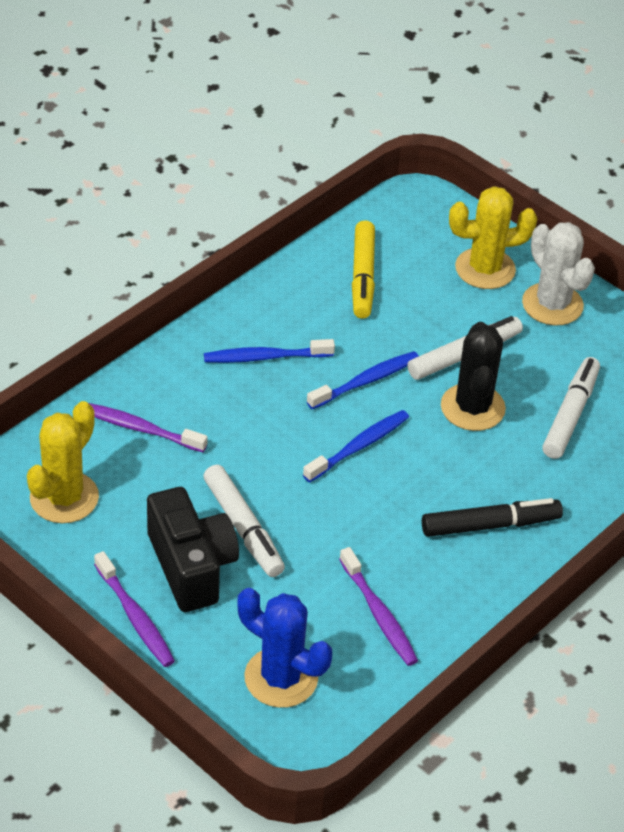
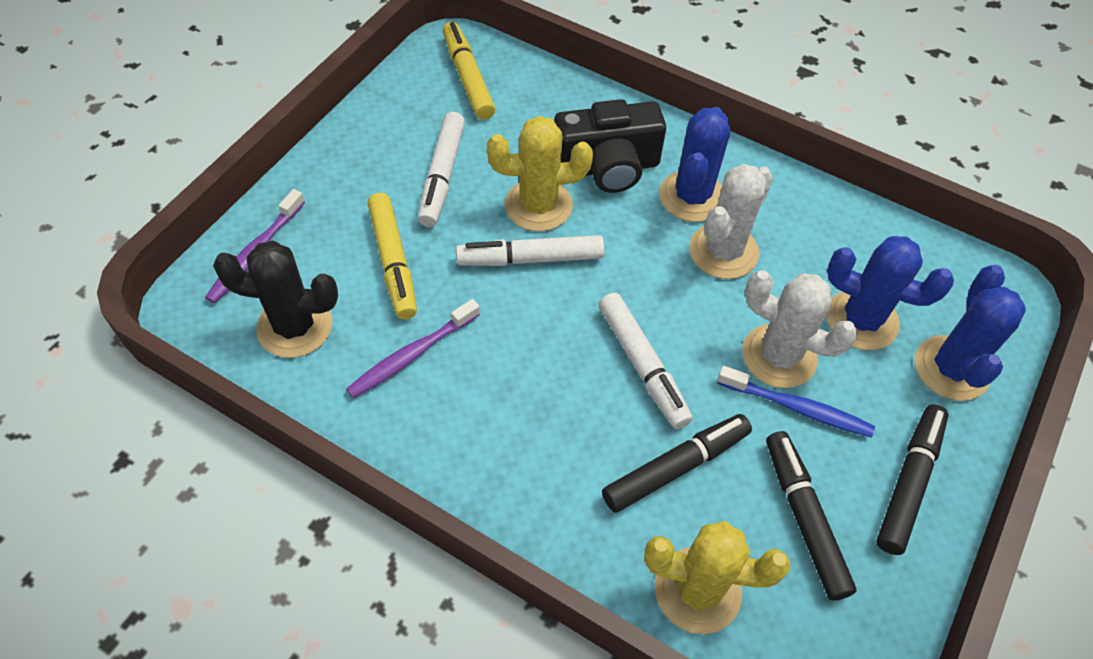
black marker: [422,498,563,537] = 1 -> [602,414,752,513] [766,431,857,601] [876,404,948,555] = 3
blue cactus: [238,588,332,708] = 1 -> [659,107,730,222] [826,236,954,350] [915,265,1026,401] = 3
blue toothbrush: [204,339,335,363] [303,410,409,482] [307,351,419,409] = 3 -> [717,366,875,438] = 1
purple toothbrush: [89,403,208,452] [94,551,175,667] [339,547,418,666] = 3 -> [205,189,305,303] [346,299,480,398] = 2
white cactus: [522,222,595,325] = 1 -> [689,164,773,279] [743,270,858,388] = 2
yellow marker: [352,220,375,319] = 1 -> [368,193,417,319] [443,22,495,120] = 2

